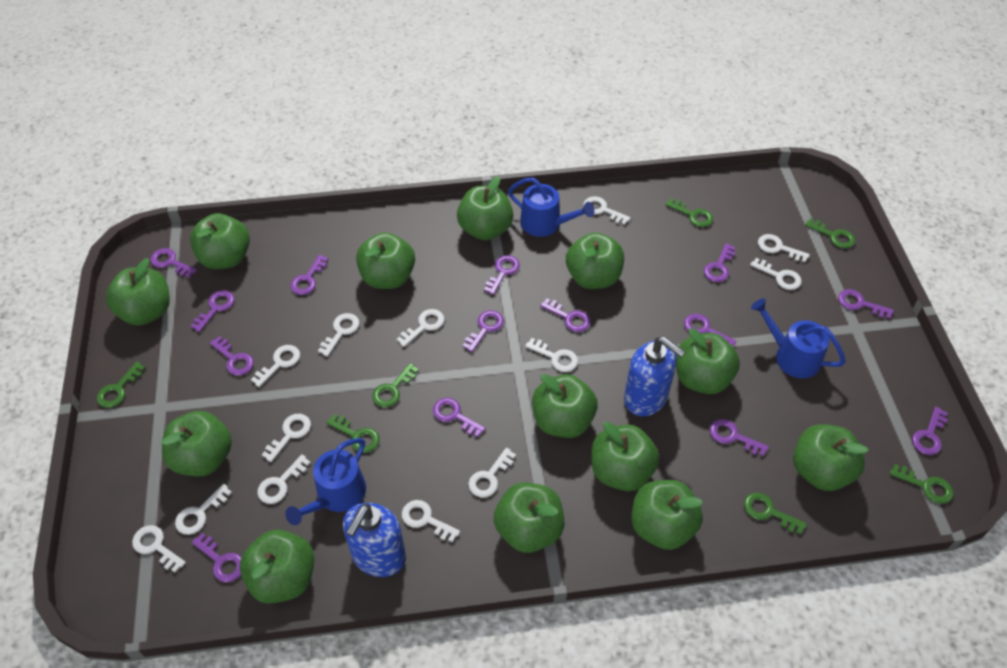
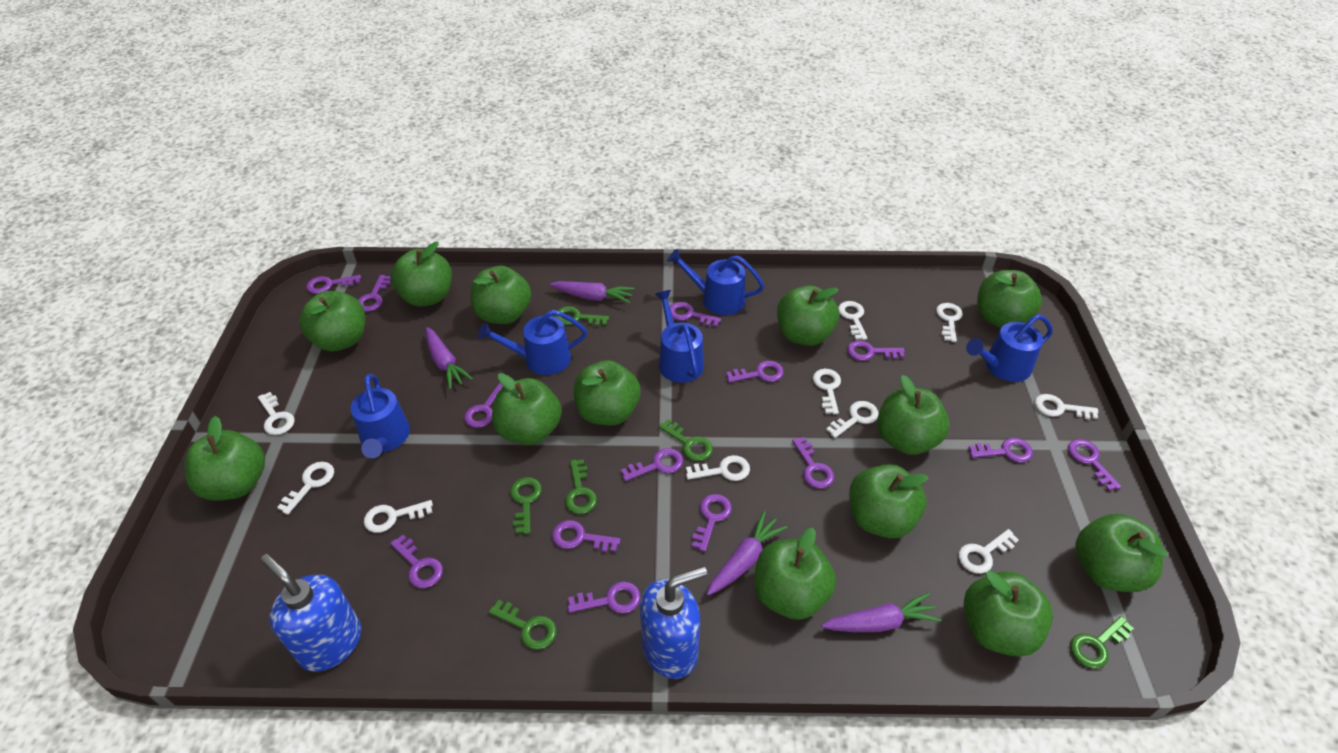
blue watering can: [285,438,366,525] [508,177,594,237] [751,298,846,378] = 3 -> [351,374,410,458] [478,310,587,375] [655,290,704,383] [667,249,764,315] [966,314,1053,382] = 5
green key: [97,362,146,408] [326,414,380,453] [372,363,419,407] [665,198,713,227] [744,492,807,535] [805,218,855,249] [890,464,953,504] = 7 -> [489,600,557,650] [510,477,542,534] [555,306,609,326] [565,459,597,514] [659,420,713,461] [1070,616,1134,669] = 6
purple carrot: none = 0 -> [426,327,473,389] [550,281,635,304] [707,511,788,596] [821,593,941,632] = 4
white key: [132,525,186,573] [175,484,232,535] [251,345,300,387] [257,454,311,504] [262,414,311,462] [318,313,360,357] [397,309,445,347] [402,500,460,542] [468,448,516,498] [525,338,578,372] [583,196,631,225] [750,258,802,290] [758,234,810,262] = 13 -> [258,392,295,435] [277,462,334,515] [364,500,433,533] [686,455,750,481] [813,369,841,414] [826,401,879,438] [838,301,867,340] [936,303,963,342] [958,529,1019,574] [1035,394,1098,420] = 10

